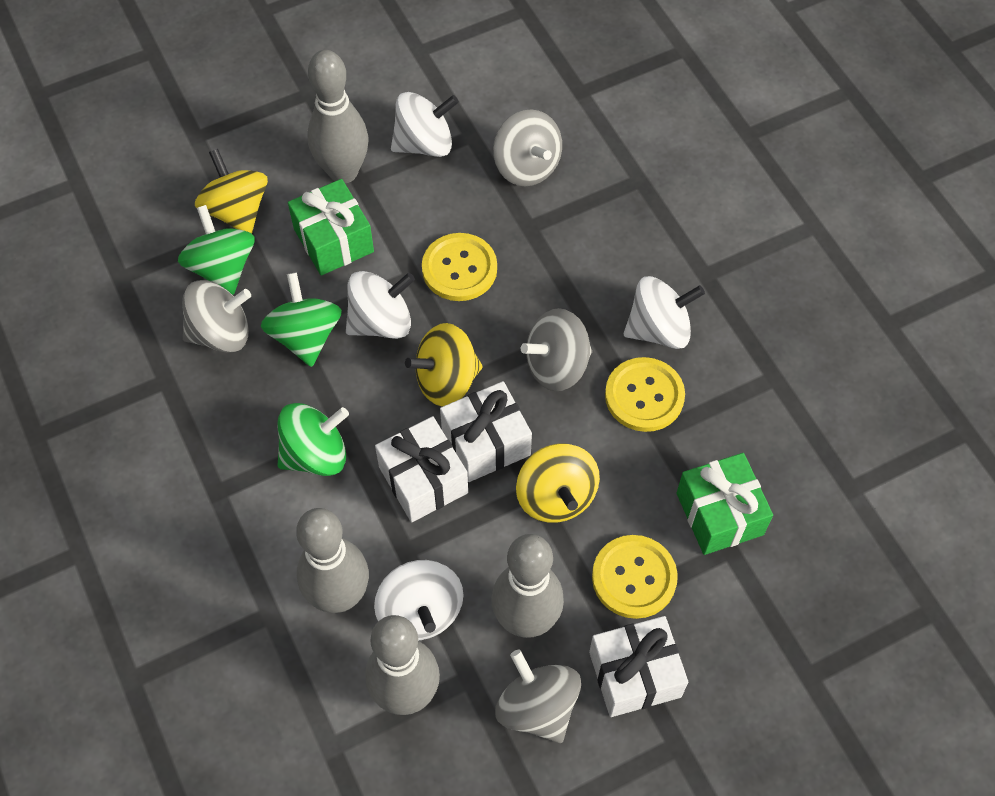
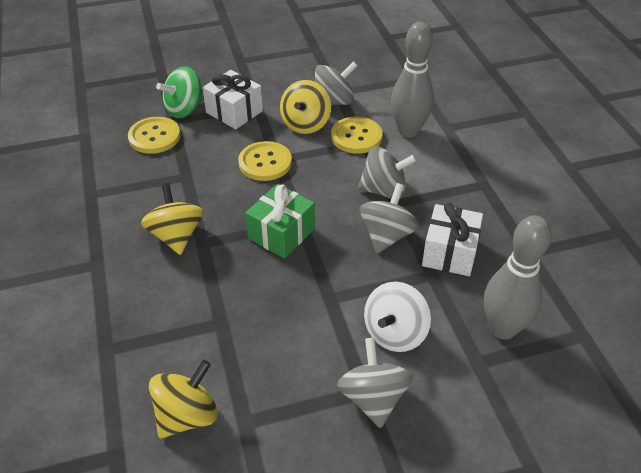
green gift: [288,179,374,276] [676,453,773,555] = 2 -> [245,184,315,259] = 1
green spinning top: [178,205,255,295] [261,272,342,367] [278,403,349,476] = 3 -> [156,66,204,118] = 1
grey bowling pin: [296,508,369,613] [307,50,368,184] [365,615,440,715] [491,534,564,638] = 4 -> [391,22,434,138] [484,215,552,340] = 2
white gift: [375,416,468,522] [440,381,532,482] [589,616,688,717] = 3 -> [202,70,263,129] [422,203,483,276] = 2
white spinning top: [346,271,415,339] [374,560,463,640] [391,92,459,157] [624,276,705,349] = 4 -> [364,281,431,352] = 1

